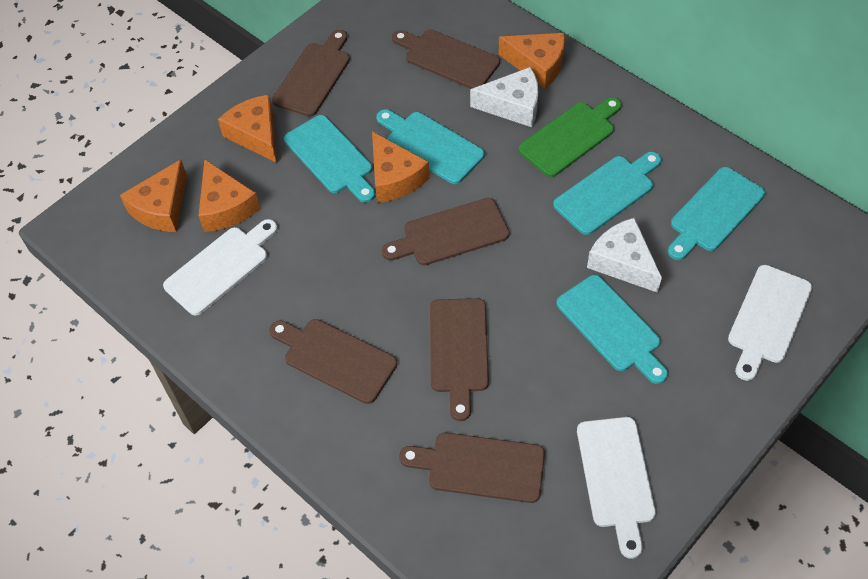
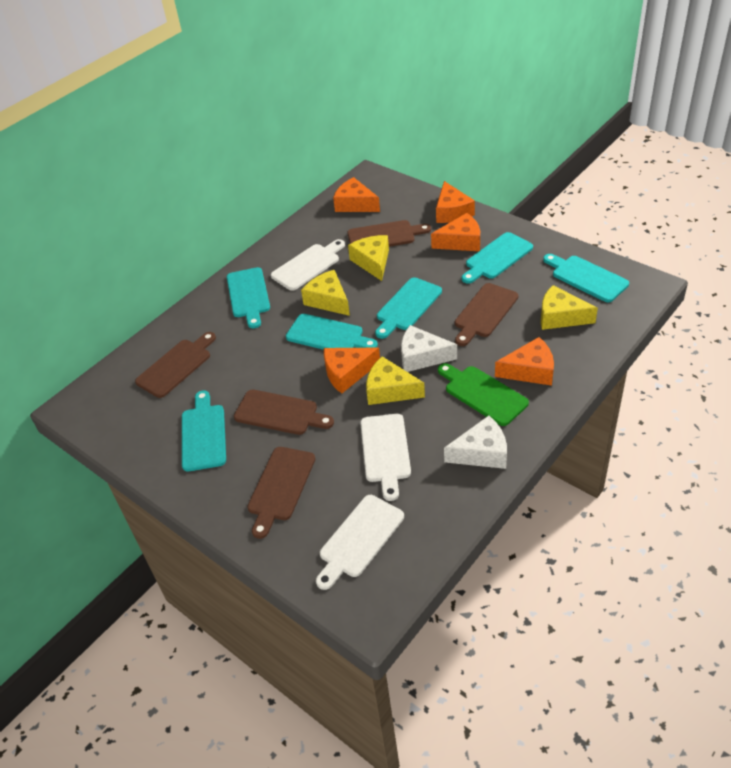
brown cutting board: [269,319,397,404] [272,30,350,117] [382,198,509,265] [392,30,500,89] [399,433,545,503] [430,298,489,421] = 6 -> [135,332,216,398] [234,390,334,435] [247,447,315,539] [347,220,431,247] [455,283,519,346] = 5
turquoise cutting board: [284,115,375,203] [376,109,485,184] [553,152,661,235] [556,275,668,384] [668,167,765,260] = 5 -> [182,390,226,471] [227,267,270,329] [286,314,378,350] [375,277,442,339] [462,232,533,284] [543,254,629,302] = 6
yellow cheese: none = 0 -> [301,270,350,316] [348,235,389,281] [366,356,425,405] [541,285,598,330] = 4

